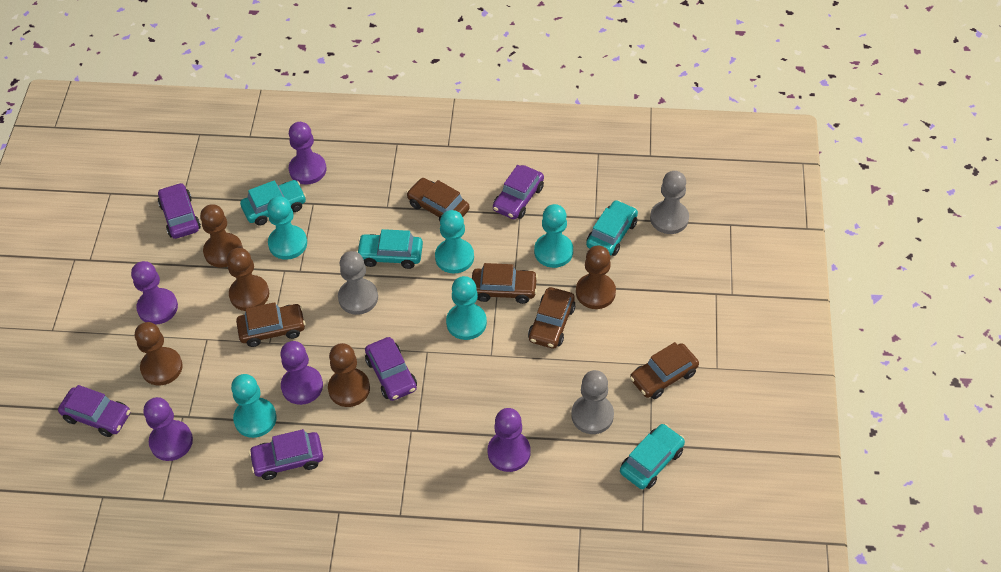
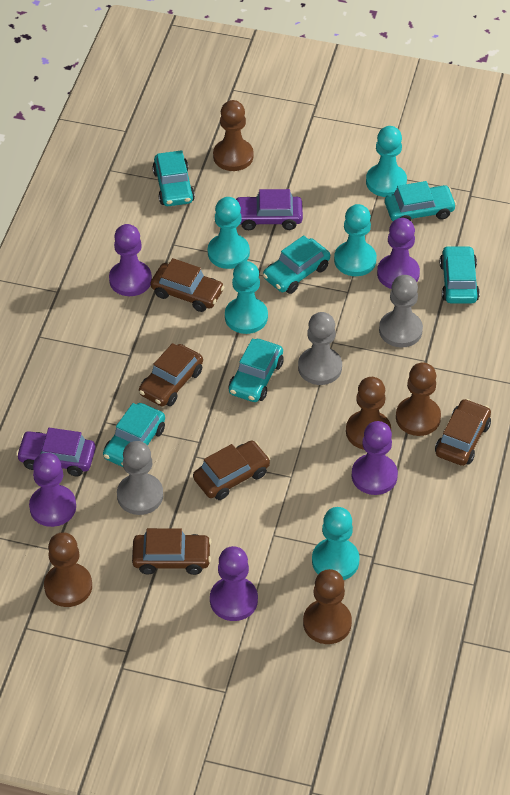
purple car: [58,385,131,437] [158,183,201,239] [249,429,323,480] [365,337,417,401] [493,165,544,219] = 5 -> [16,428,96,476] [236,189,303,230] = 2
turquoise car: [240,180,306,226] [357,229,423,269] [586,200,638,256] [620,424,685,489] = 4 -> [103,403,165,467] [152,150,195,206] [229,339,284,402] [263,235,330,294] [385,181,457,221] [440,245,480,303] = 6

